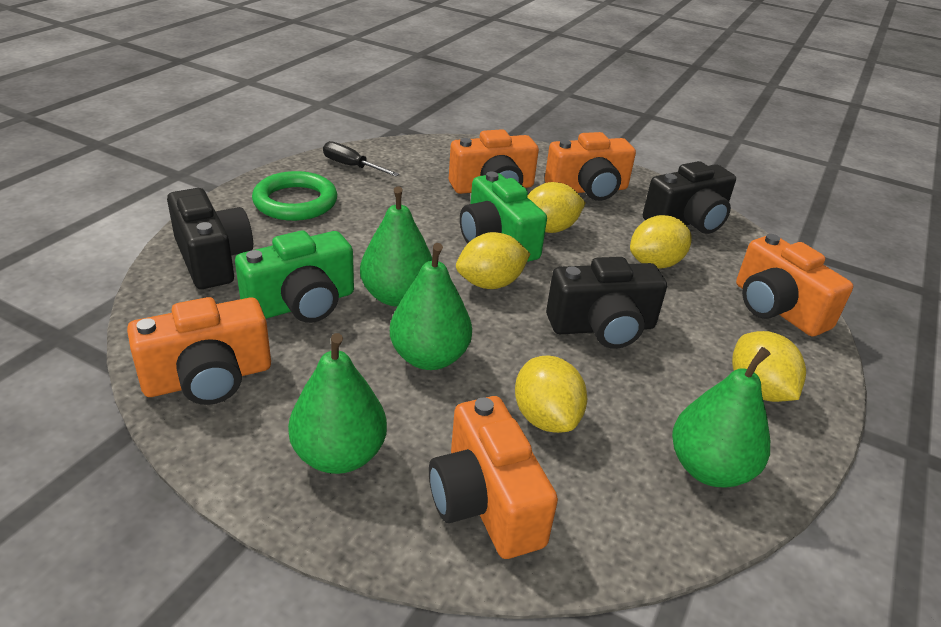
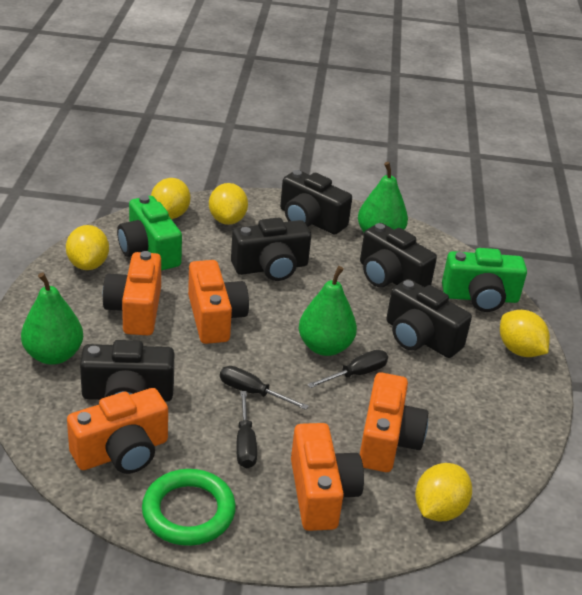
black camera: [167,188,253,289] [546,257,667,349] [643,161,736,234] = 3 -> [80,340,174,402] [231,217,311,281] [280,170,352,235] [360,223,437,288] [386,279,472,358] = 5
black screwdriver: [323,141,399,176] = 1 -> [220,366,309,410] [236,391,257,468] [307,350,388,388] = 3
green pear: [288,333,387,474] [360,186,432,307] [390,243,472,370] [672,347,771,487] = 4 -> [21,272,83,365] [299,266,357,356] [358,162,408,232] = 3

